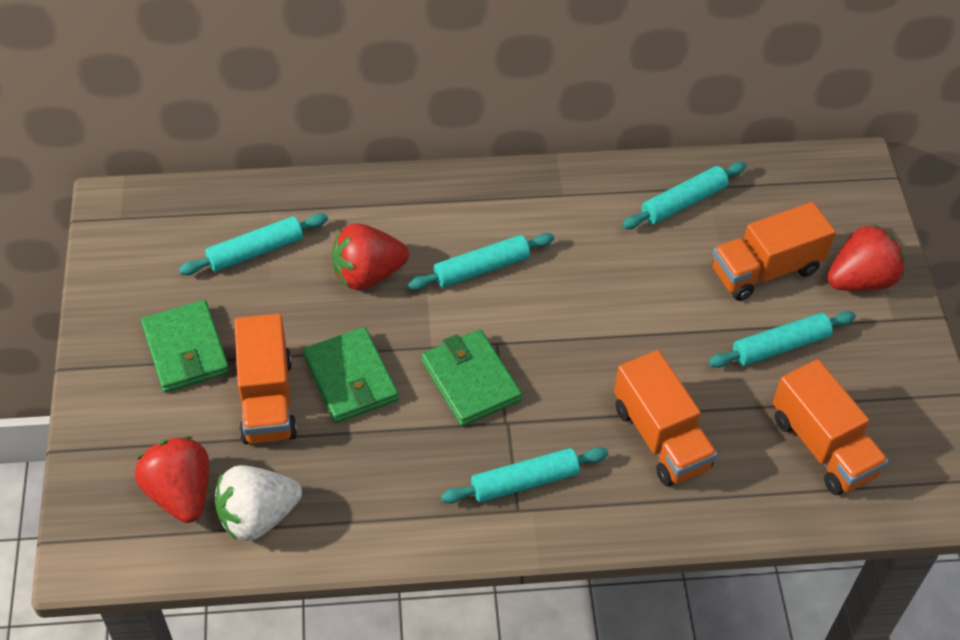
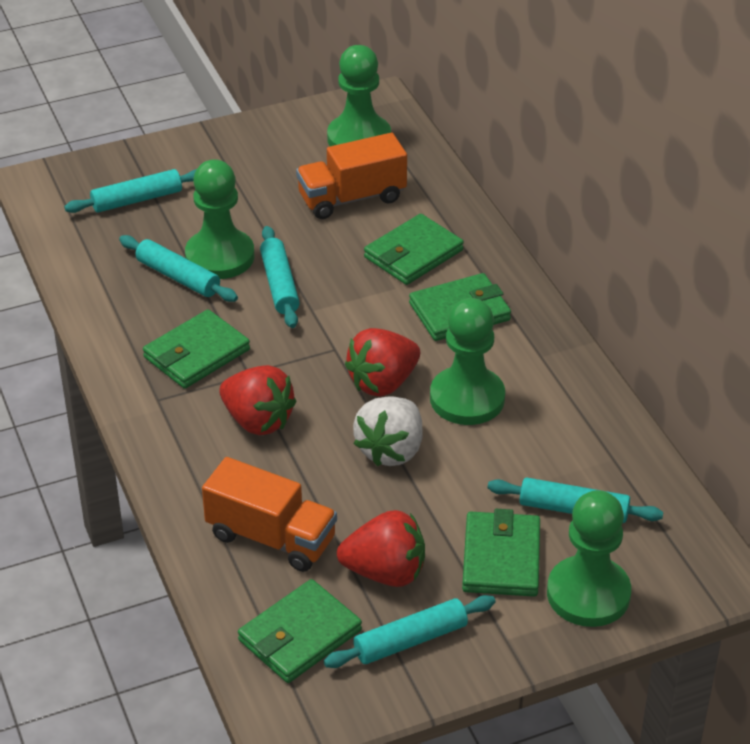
green pawn: none = 0 -> [185,159,254,279] [327,45,391,146] [430,298,505,425] [547,490,631,627] = 4
green wallet: [141,300,230,393] [303,327,399,423] [421,329,522,426] = 3 -> [143,309,250,389] [238,579,362,683] [364,214,464,285] [409,273,511,341] [462,509,540,597] = 5
orange truck: [234,314,297,444] [614,350,718,486] [712,202,836,301] [773,359,889,495] = 4 -> [202,457,337,572] [296,133,407,219] = 2

